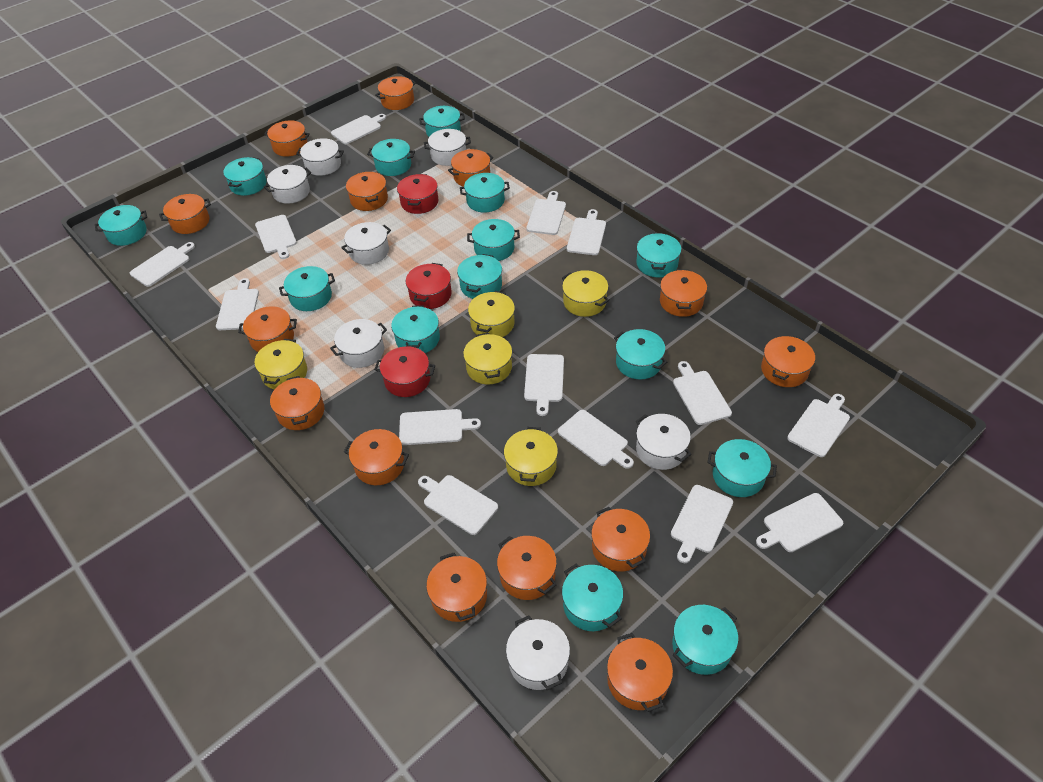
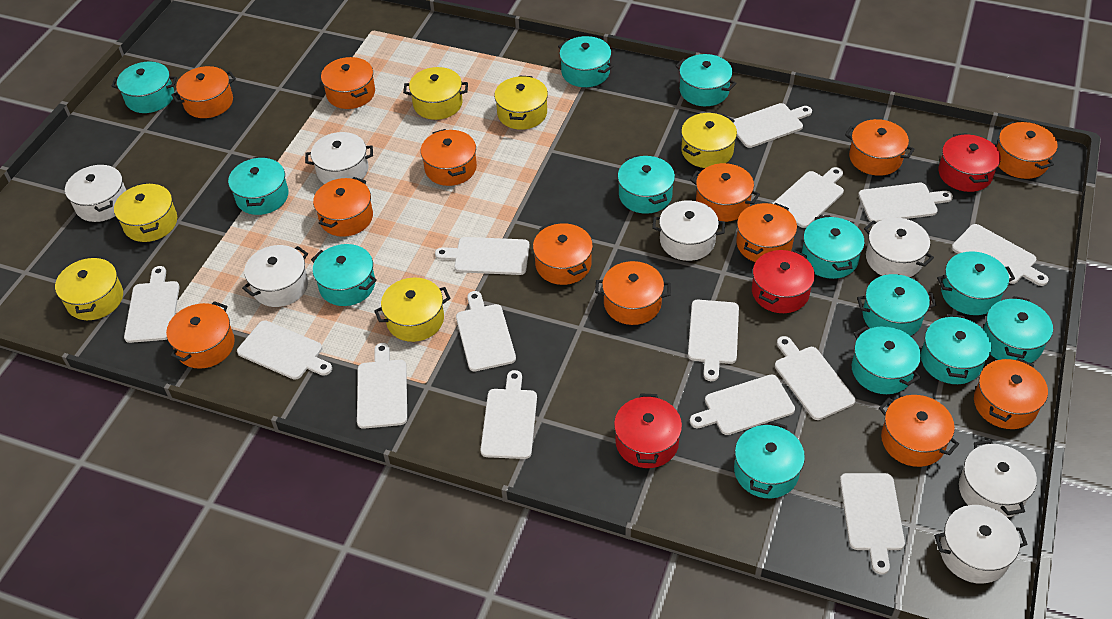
orange pot: [159,194,211,234] [238,306,297,352] [264,120,310,157] [270,376,324,430] [344,429,409,485] [346,172,388,211] [375,76,416,110] [426,553,487,622] [448,149,494,187] [497,536,557,600] [591,507,650,572] [607,633,673,712] [660,269,707,317] [761,335,815,387] = 14 -> [166,301,235,369] [171,66,236,118] [313,177,373,237] [321,57,375,109] [421,129,477,186] [533,223,593,285] [595,261,671,325] [690,163,760,222] [736,203,797,262] [845,119,914,176] [879,395,959,467] [974,358,1048,429] [997,121,1058,179] = 13
turquoise pot: [95,205,147,246] [223,157,267,196] [279,266,335,311] [367,139,415,176] [391,306,440,353] [419,106,465,137] [457,254,502,299] [460,173,510,213] [467,219,520,261] [562,564,623,631] [614,329,667,379] [636,233,682,277] [672,605,738,675] [707,439,777,497] = 14 -> [111,62,177,113] [228,156,288,215] [311,244,377,306] [558,36,613,87] [618,155,675,214] [676,54,737,106] [734,422,805,498] [802,215,865,279] [852,326,921,394] [857,274,936,336] [921,314,991,384] [937,251,1015,315] [983,296,1053,363] = 13
yellow pot: [254,339,307,390] [463,333,512,385] [468,291,515,337] [504,427,558,486] [562,270,609,317] = 5 -> [55,256,123,320] [114,183,177,242] [374,277,450,342] [403,67,468,120] [494,76,548,130] [681,113,737,168] = 6

